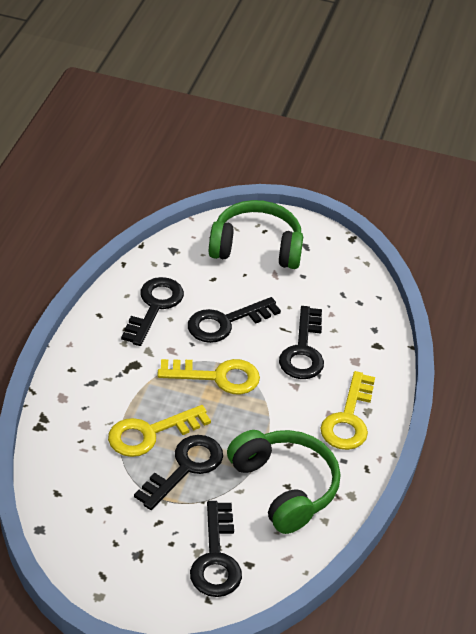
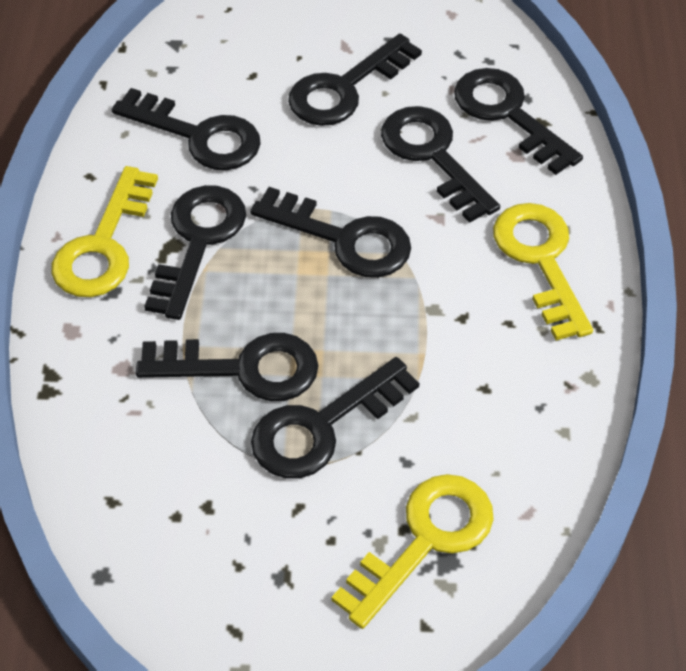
black key: [121,277,184,346] [134,435,223,510] [188,297,281,343] [190,501,242,597] [279,306,324,379] = 5 -> [112,88,261,170] [136,333,318,401] [144,185,246,320] [250,187,411,278] [251,357,419,479] [288,33,422,126] [381,106,500,223] [454,68,583,175] = 8
green headphones: [209,200,303,269] [227,430,340,534] = 2 -> none = 0

